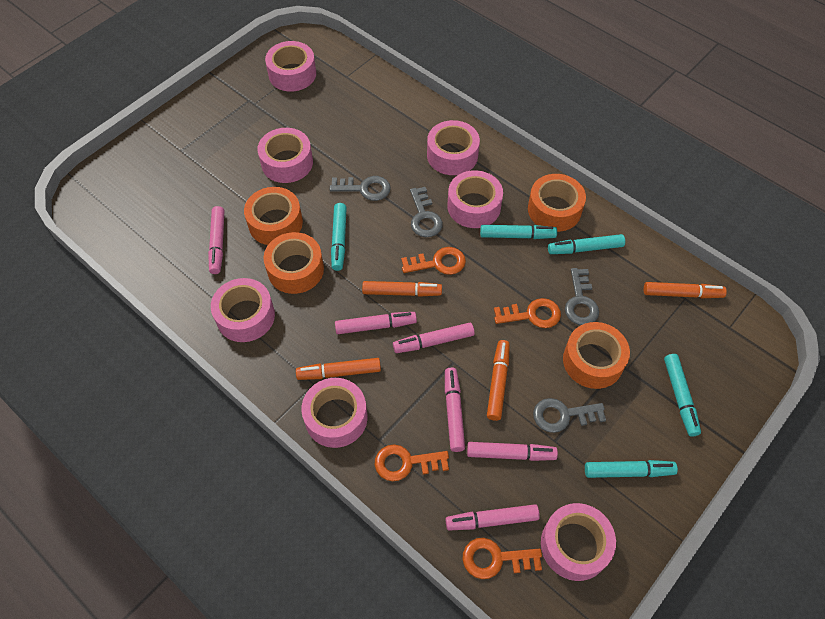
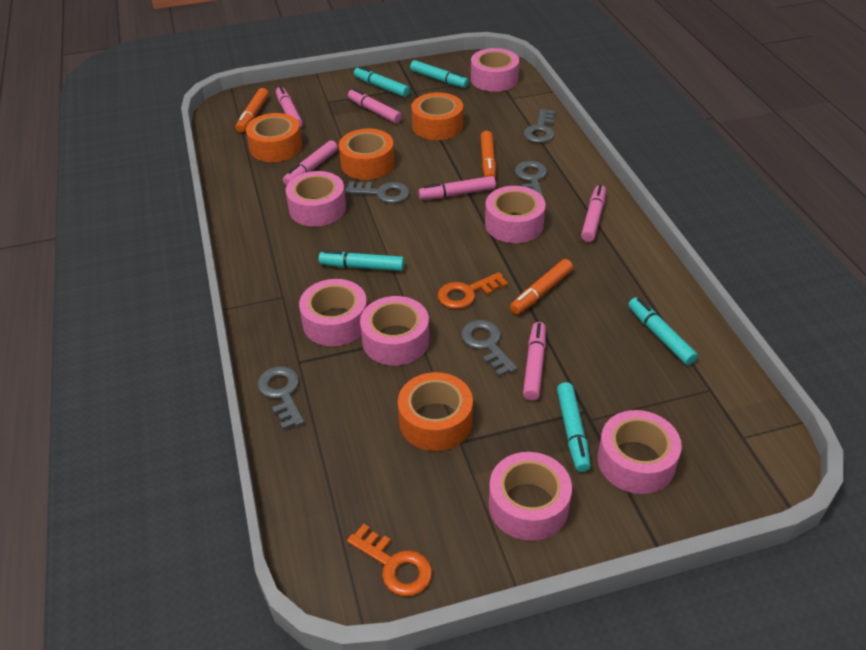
grey key: [330,176,391,201] [410,187,443,237] [533,398,606,433] [565,268,599,325] = 4 -> [258,366,304,430] [345,181,409,203] [461,320,517,377] [515,161,547,198] [524,109,555,143] = 5
orange key: [375,444,449,481] [401,247,466,275] [463,538,542,579] [494,298,561,328] = 4 -> [347,524,432,596] [438,272,508,309] = 2
orange marker: [296,358,381,380] [362,281,442,297] [487,340,510,421] [644,282,727,298] = 4 -> [236,88,269,133] [480,131,496,178] [510,259,573,315] = 3

